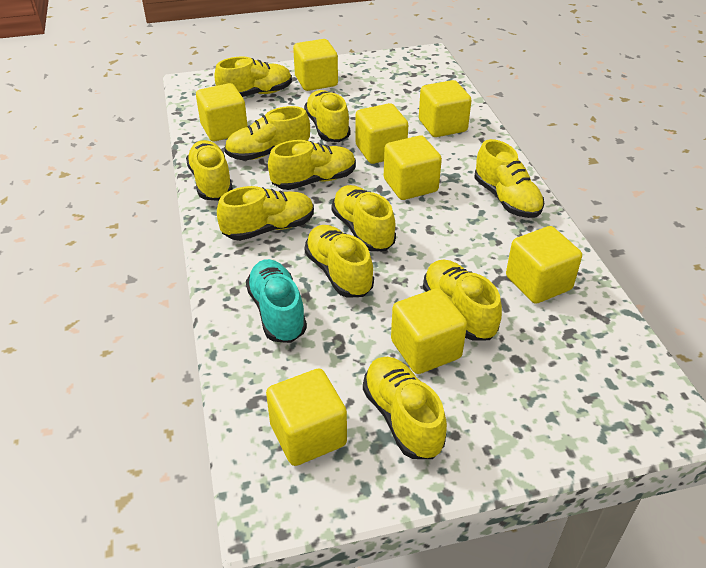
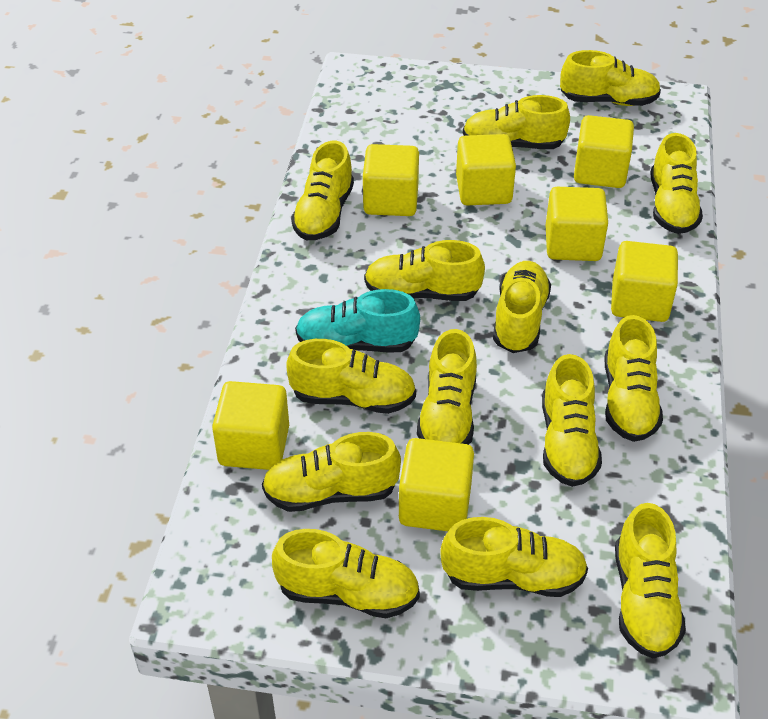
yellow cube: [196,83,248,141] [266,369,347,466] [293,39,338,91] [355,103,408,164] [384,135,442,200] [391,288,467,374] [419,80,472,137] [506,226,582,304] = 8 -> [212,381,289,470] [363,144,419,216] [399,438,474,531] [456,134,516,205] [546,187,608,261] [574,115,634,188] [611,241,678,322] = 7
yellow shoe: [186,140,233,201] [214,56,292,97] [217,186,314,241] [224,106,310,161] [268,140,356,190] [304,90,351,142] [305,225,374,298] [331,185,396,251] [363,357,447,459] [423,260,502,340] [474,139,544,218] = 11 -> [262,432,401,512] [272,529,420,618] [286,339,416,414] [291,141,354,240] [364,240,485,301] [417,329,477,445] [440,517,588,597] [463,95,570,149] [493,261,551,353] [542,354,602,487] [560,50,661,106] [605,315,663,442] [615,503,686,658] [650,133,703,234] = 14

